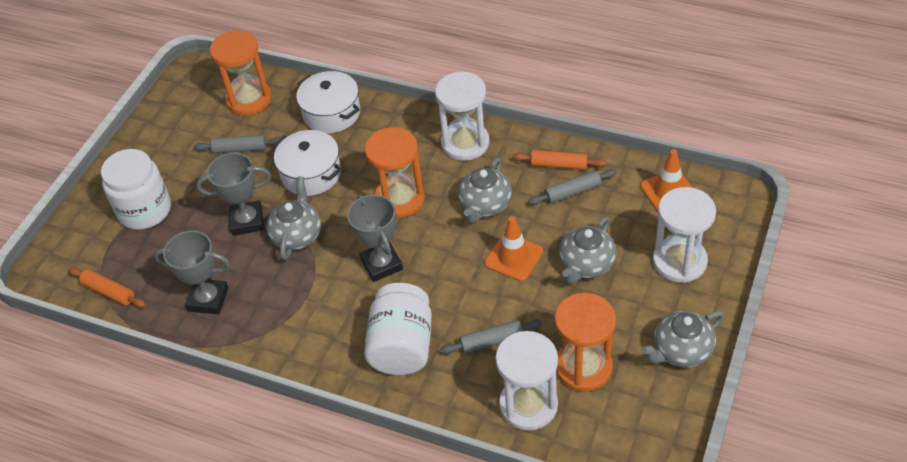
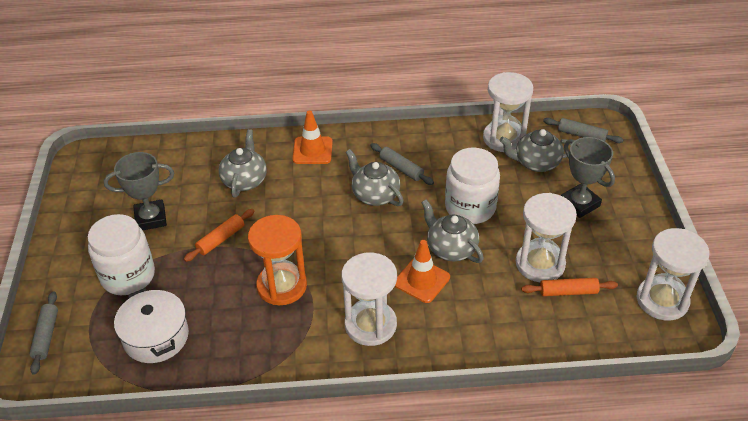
grey trophy: [154,231,230,314] [196,153,271,236] [347,195,403,282] = 3 -> [104,152,174,230] [561,137,615,218] = 2
orange hourglass: [210,30,272,116] [365,127,425,218] [555,293,616,391] = 3 -> [248,215,307,305] = 1
white hourglass: [435,71,490,161] [496,331,558,431] [653,187,716,283] = 3 -> [341,252,397,346] [483,72,533,152] [516,193,577,282] [636,228,709,320] = 4
white pot: [273,130,342,196] [296,71,360,133] = 2 -> [114,288,189,363] = 1

